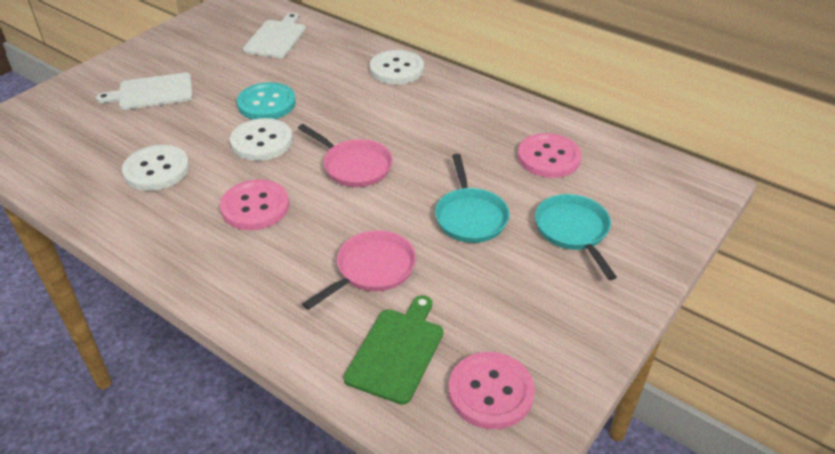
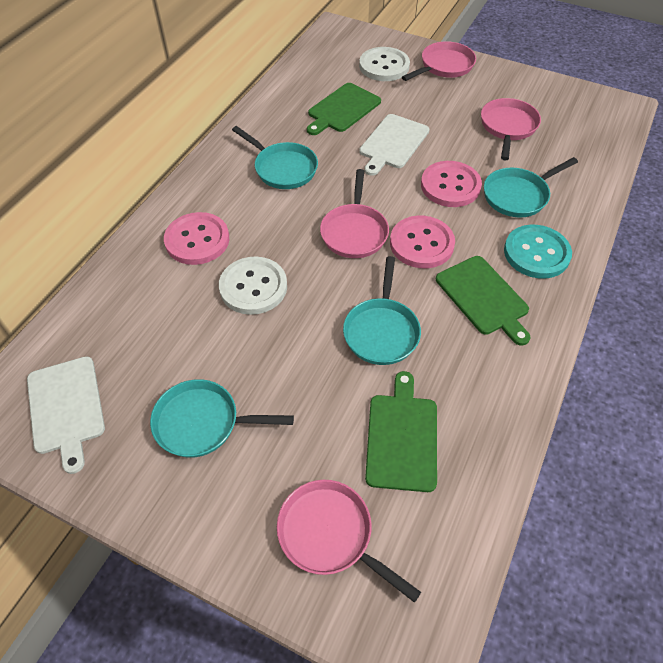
green cutting board: [344,295,443,405] = 1 -> [307,83,381,135] [365,371,437,492] [436,256,530,346] = 3
pink pan: [298,124,393,187] [302,230,416,310] = 2 -> [277,480,421,603] [320,169,389,258] [402,41,476,81] [481,98,541,160] = 4
turquoise pan: [435,154,510,243] [535,194,617,280] = 2 -> [150,379,294,458] [232,126,318,189] [343,256,421,365] [484,157,578,218] = 4
white button: [122,145,189,191] [230,118,293,161] [370,50,424,84] = 3 -> [219,257,287,315] [359,47,410,81] = 2

